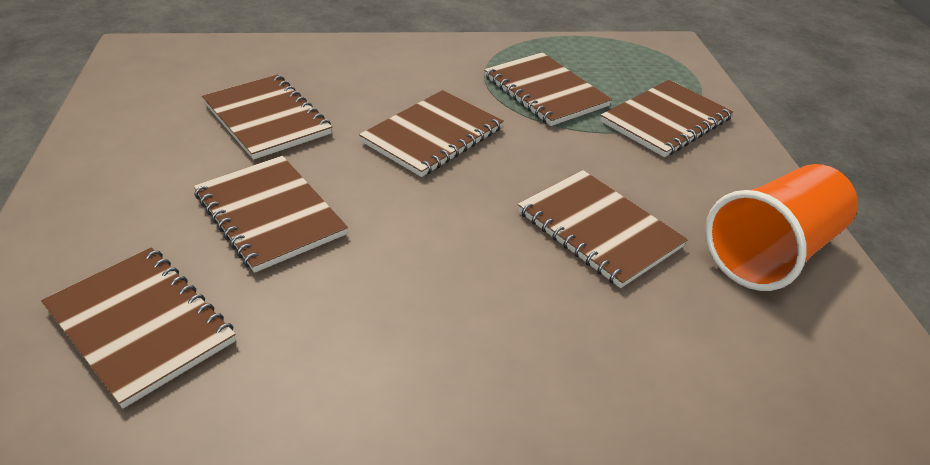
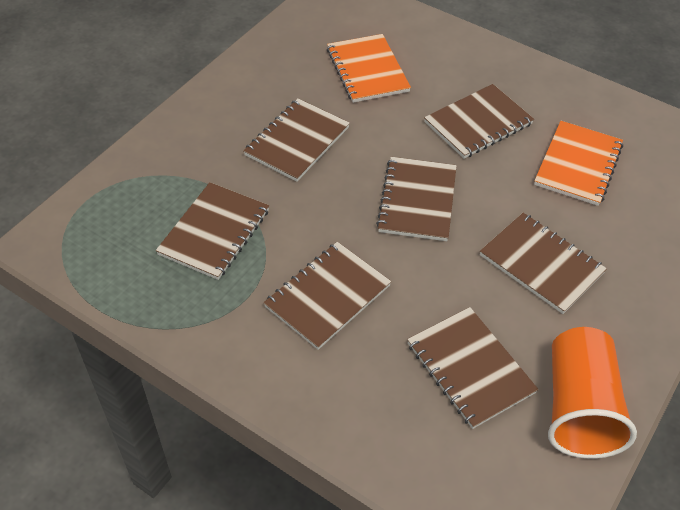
orange notebook: none = 0 -> [327,34,411,103] [534,121,623,206] = 2

